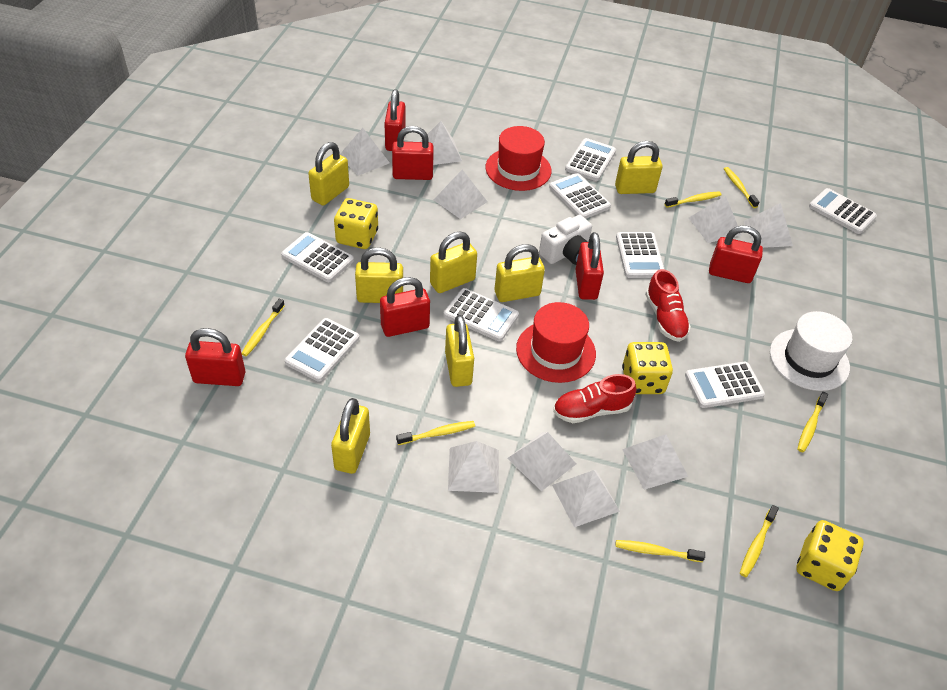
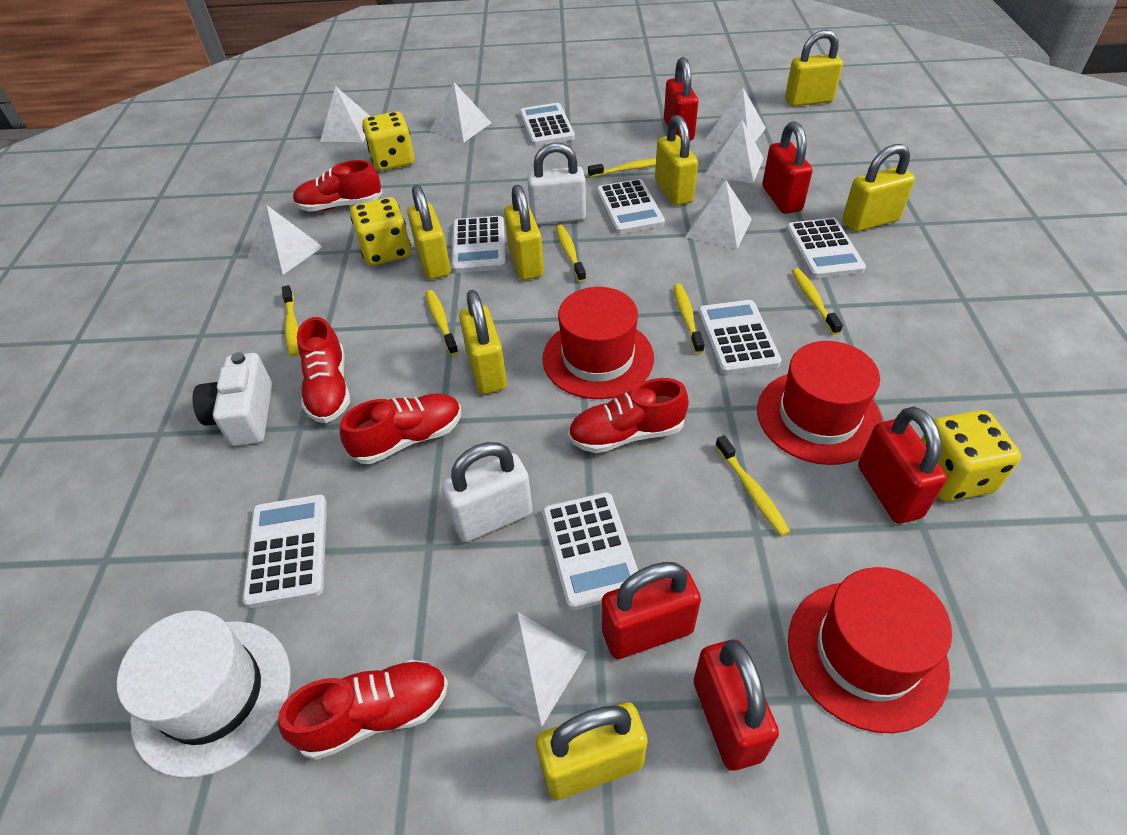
red hat: [486,126,552,191] [516,302,596,383] = 2 -> [542,287,654,399] [757,341,882,465] [788,567,952,733] = 3
red padlock: [185,328,245,386] [380,277,430,337] [384,89,406,151] [392,126,434,180] [576,232,604,300] [709,226,763,283] = 6 -> [602,562,701,659] [664,57,698,140] [694,639,779,771] [762,121,813,214] [858,407,947,524] = 5
red shoe: [553,374,636,423] [645,269,691,342] = 2 -> [278,660,448,760] [293,160,383,212] [297,317,350,423] [340,394,461,464] [568,378,689,453] = 5
white calculator: [281,232,354,282] [285,318,359,382] [444,288,519,341] [549,173,611,219] [565,138,616,181] [616,232,664,278] [685,362,765,408] [809,188,877,234] = 8 -> [242,495,327,608] [452,216,506,273] [519,103,575,146] [542,492,638,610] [597,179,665,234] [697,300,781,374] [786,218,866,278] = 7
white padlock: none = 0 -> [442,442,533,542] [527,142,586,225] = 2
white pyramid: [340,128,390,176] [420,121,462,165] [434,169,487,219] [448,441,499,493] [507,432,576,491] [552,470,620,527] [622,434,688,490] [689,196,741,243] [743,203,793,248] = 9 -> [248,205,323,275] [320,86,370,142] [430,82,491,143] [469,612,587,727] [686,180,752,249] [705,119,764,183] [706,88,766,143] = 7

